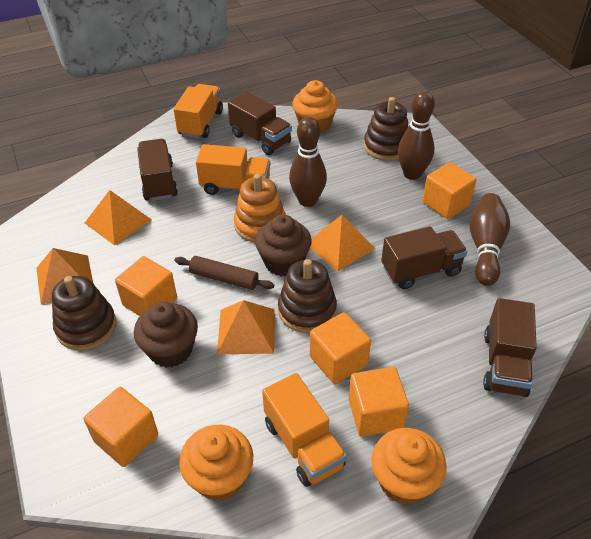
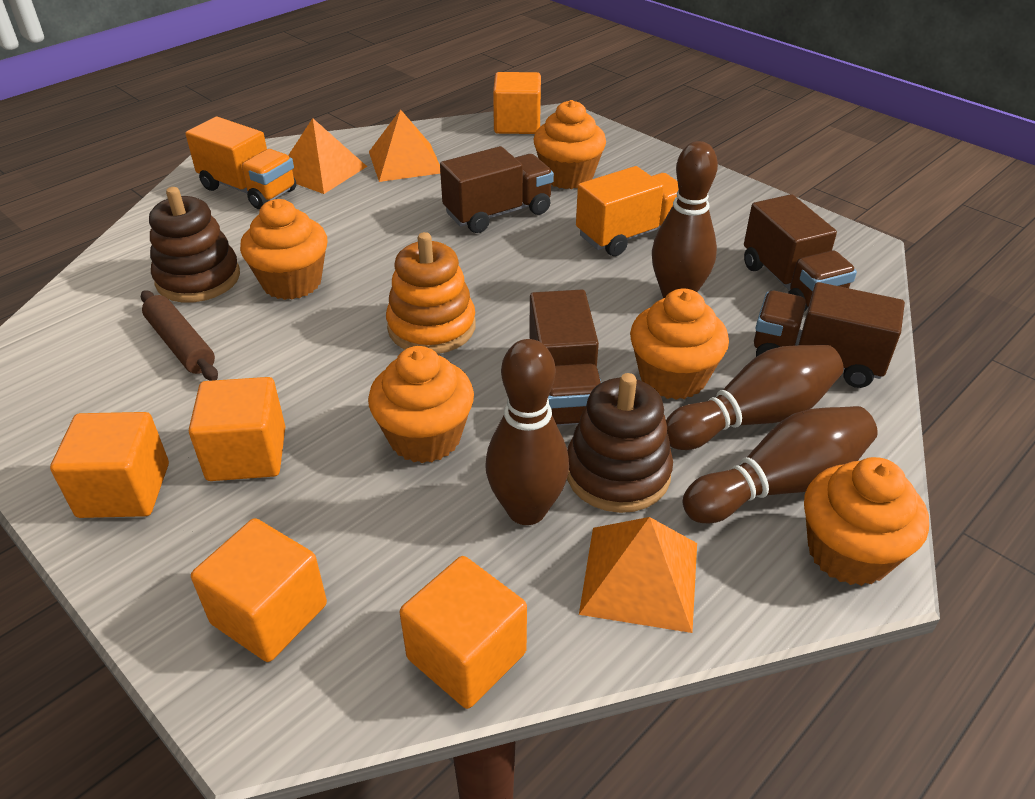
brown bowling pin: [289,117,327,207] [398,91,435,180] [469,193,510,286] = 3 -> [485,339,569,525] [652,141,718,298] [666,345,844,450] [682,406,878,523] = 4
brown cupcake: [134,301,198,368] [255,214,312,276] = 2 -> none = 0
brown stacking toy: [52,276,116,351] [278,259,337,333] [364,97,409,161] = 3 -> [149,187,240,303] [567,373,673,513] = 2
orange cupcake: [179,425,253,501] [292,80,338,133] [371,428,447,505] = 3 -> [240,199,327,300] [368,346,474,463] [534,100,606,189] [630,288,729,400] [804,457,929,586] = 5
orange pyramid: [36,248,93,305] [85,190,152,245] [217,300,275,354] [310,215,375,271] = 4 -> [288,118,367,194] [369,109,440,182] [579,517,697,633] = 3
orange truck: [174,84,223,138] [196,144,270,195] [262,373,347,487] = 3 -> [185,116,296,209] [576,166,679,256] = 2

